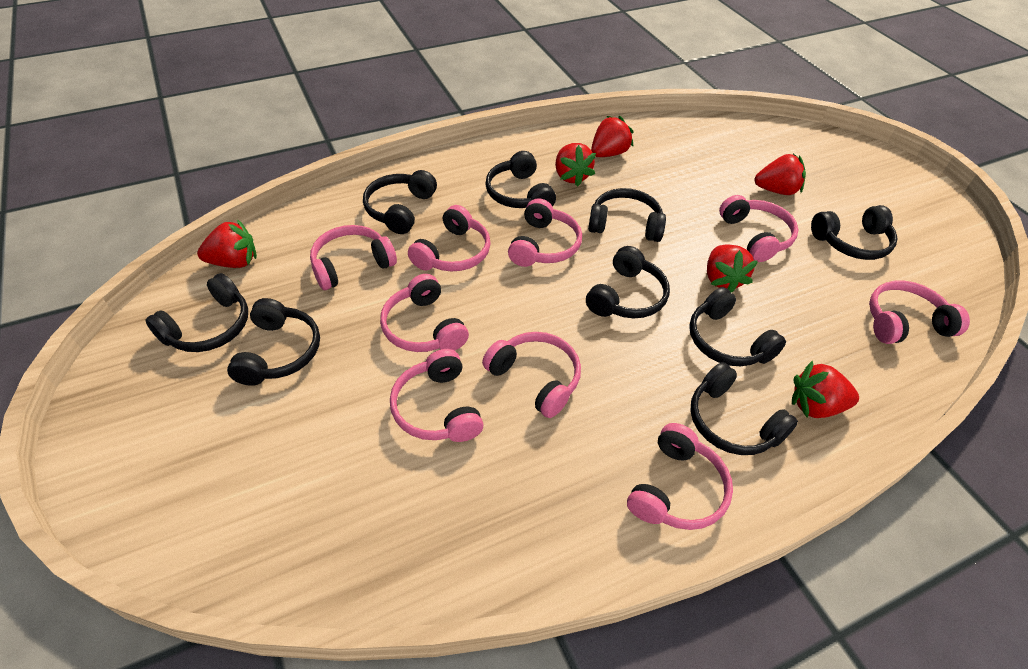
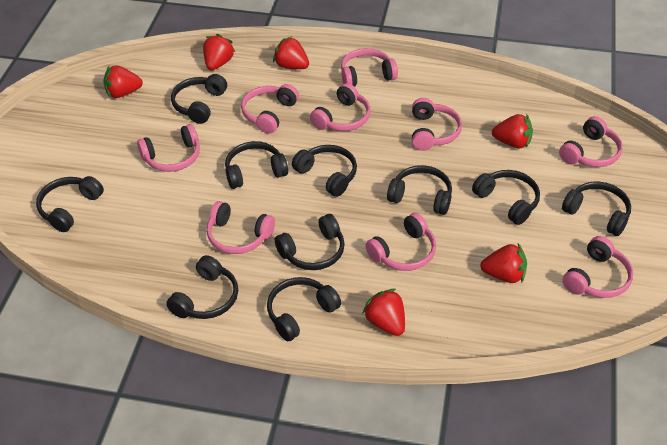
black headphones: [146,273,248,352] [227,298,320,386] [363,170,437,234] [485,151,556,208] [586,246,670,318] [588,188,666,242] [689,287,786,366] [690,362,798,455] [811,205,897,260] = 9 -> [36,176,104,232] [166,255,238,319] [171,74,227,124] [225,141,288,189] [267,277,341,341] [275,214,345,270] [292,145,357,197] [387,165,452,215] [472,170,540,225] [562,182,631,236] = 10

